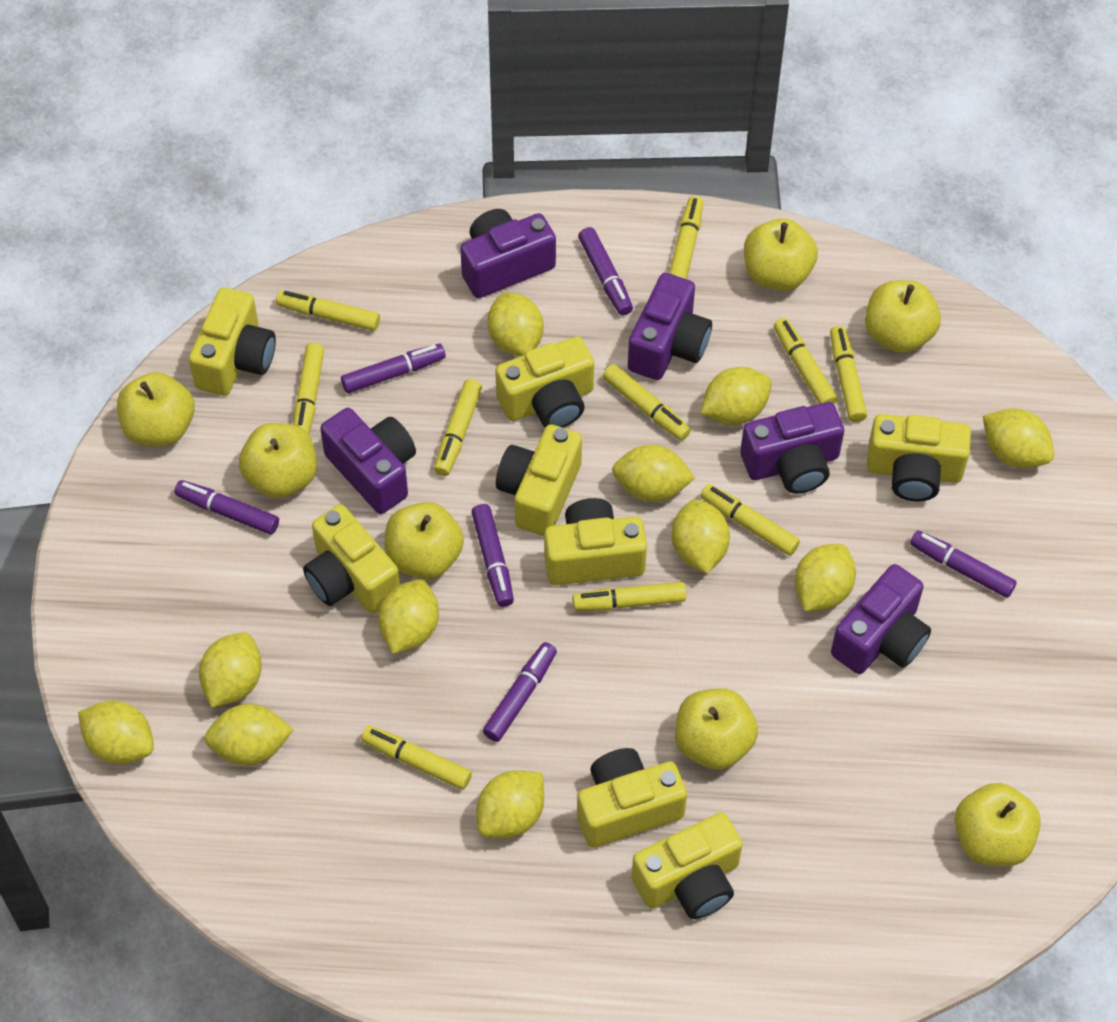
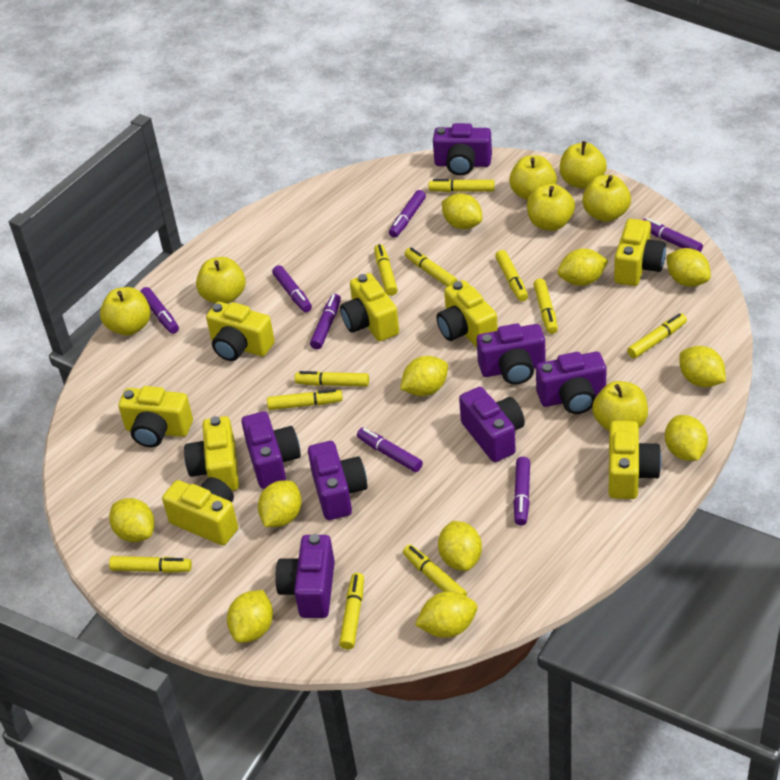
purple camera: [320,408,416,514] [460,209,556,298] [628,273,712,380] [740,402,844,494] [831,564,931,674] = 5 -> [242,411,301,489] [275,534,335,618] [308,441,367,520] [433,123,492,176] [459,387,525,462] [477,324,546,385] [536,352,607,414] = 7
purple marker: [174,480,279,535] [341,344,446,393] [471,504,514,607] [483,642,557,742] [578,227,633,316] [910,530,1017,598] = 6 -> [140,287,179,334] [272,265,312,312] [310,294,341,349] [357,428,423,472] [389,190,426,238] [513,457,530,525] [643,218,703,252] = 7
yellow marker: [276,290,380,331] [293,343,324,434] [361,726,472,790] [434,379,482,476] [572,582,686,611] [603,364,691,441] [669,196,703,279] [700,484,800,556] [774,318,837,404] [830,326,867,422] = 10 -> [109,556,192,573] [267,389,343,410] [295,371,369,387] [339,573,364,650] [374,244,398,296] [403,545,467,596] [405,247,458,287] [428,179,495,192] [495,250,528,302] [533,279,558,334] [627,313,687,359] = 11

